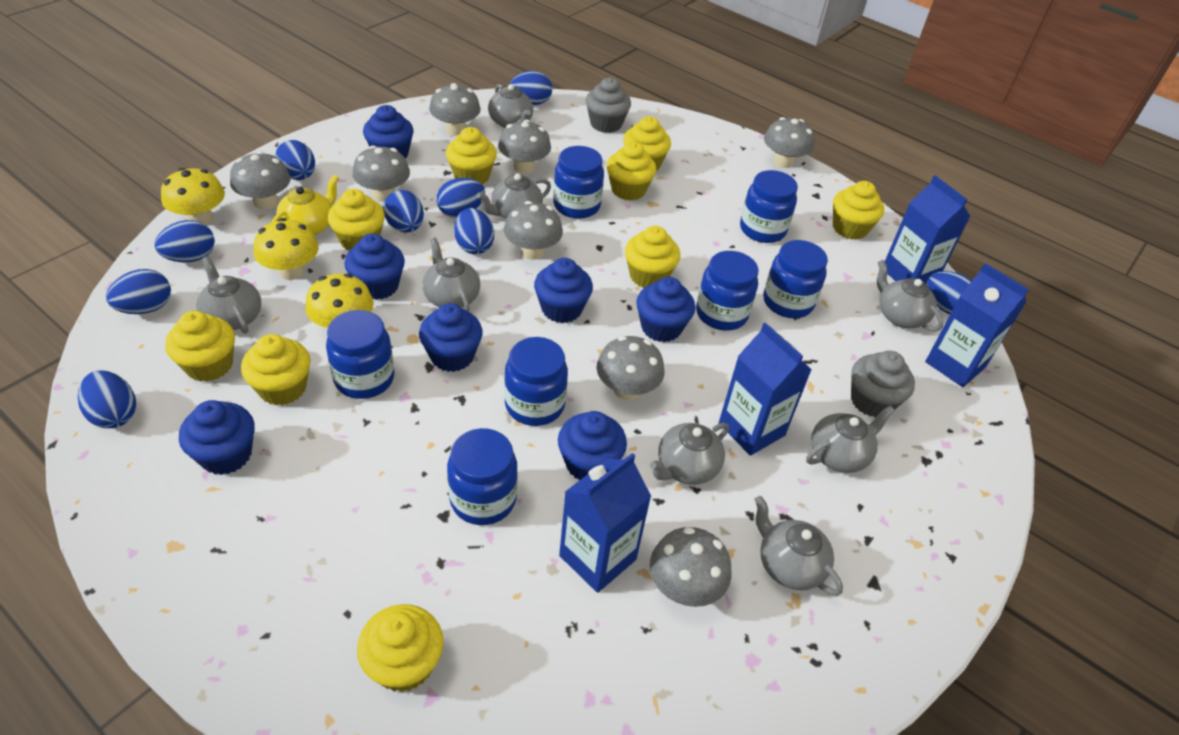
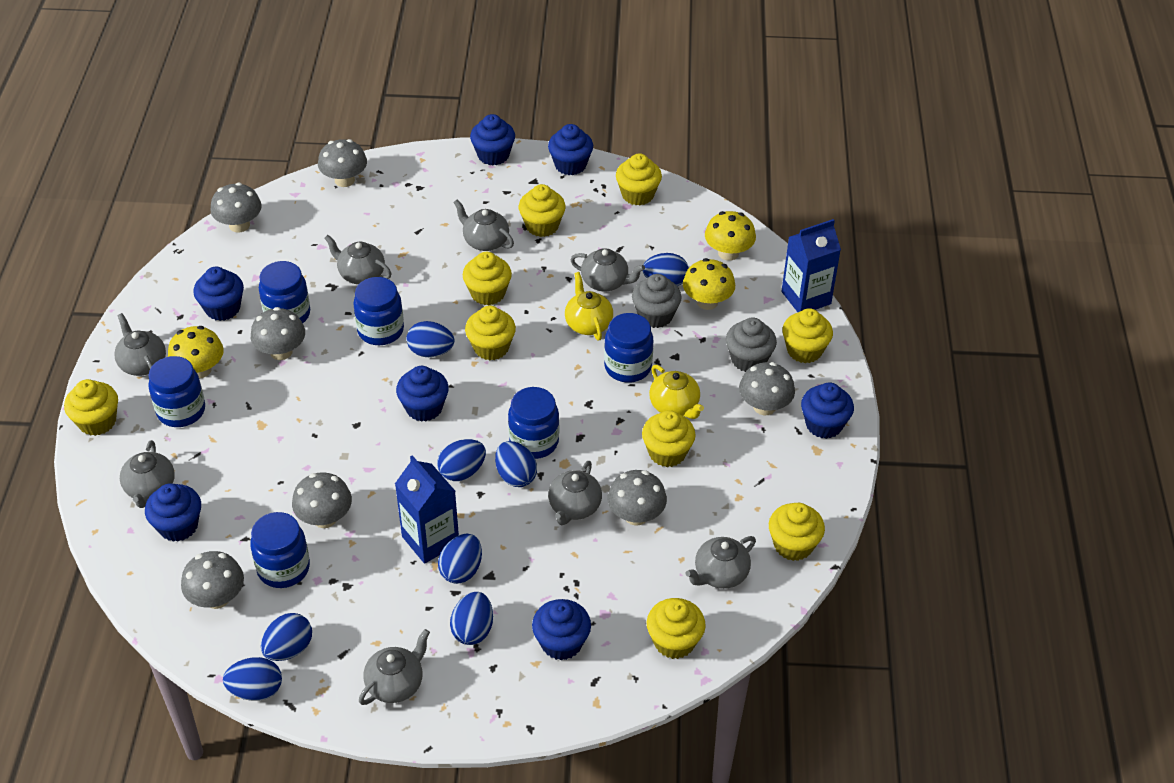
blue carton: [559,453,652,593] [719,322,812,456] [885,175,970,284] [925,263,1029,387] = 4 -> [395,455,459,564] [782,219,841,312] = 2
blue egg: [78,370,136,428] [106,269,171,314] [154,220,215,262] [275,140,315,180] [383,190,424,233] [436,178,485,218] [454,208,494,254] [510,71,552,105] [927,271,971,314] = 9 -> [223,657,282,701] [261,613,312,661] [407,321,454,357] [437,439,486,481] [438,534,482,584] [450,592,493,645] [495,441,537,487] [643,253,689,286] = 8
blue jar: [326,310,394,399] [447,428,518,525] [504,337,568,426] [553,146,604,219] [696,251,759,331] [740,170,798,243] [763,240,828,318] = 7 -> [148,356,205,427] [250,512,310,588] [259,261,310,323] [353,277,404,345] [508,387,559,459] [604,313,653,383] = 6
grey mushroom: [230,151,291,210] [353,145,410,202] [429,83,481,136] [498,119,551,174] [504,201,563,260] [596,336,664,401] [650,527,732,607] [764,117,814,168] = 8 -> [181,551,244,609] [210,183,262,233] [251,307,305,360] [292,472,352,528] [318,139,367,187] [608,470,667,525] [739,362,795,415] = 7
yellow teapot: [272,175,339,236] = 1 -> [565,272,613,340] [649,365,704,419] = 2

